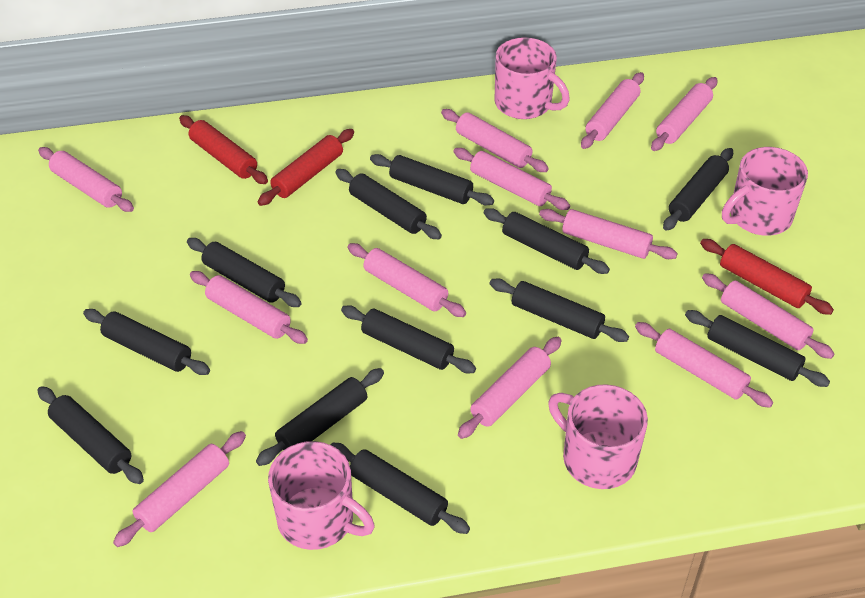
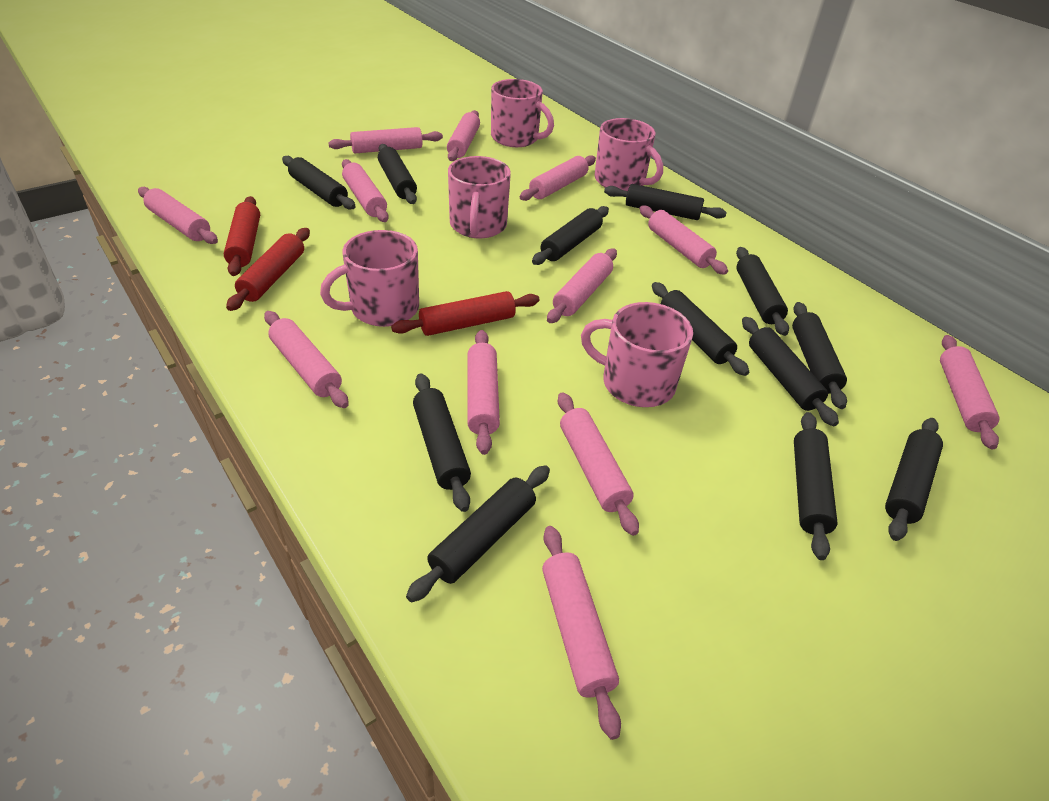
pink mug: [268,441,375,550] [495,37,570,119] [548,384,648,489] [722,147,808,236] = 4 -> [320,230,419,327] [448,156,511,238] [491,79,554,147] [581,302,693,407] [595,118,663,191] = 5

